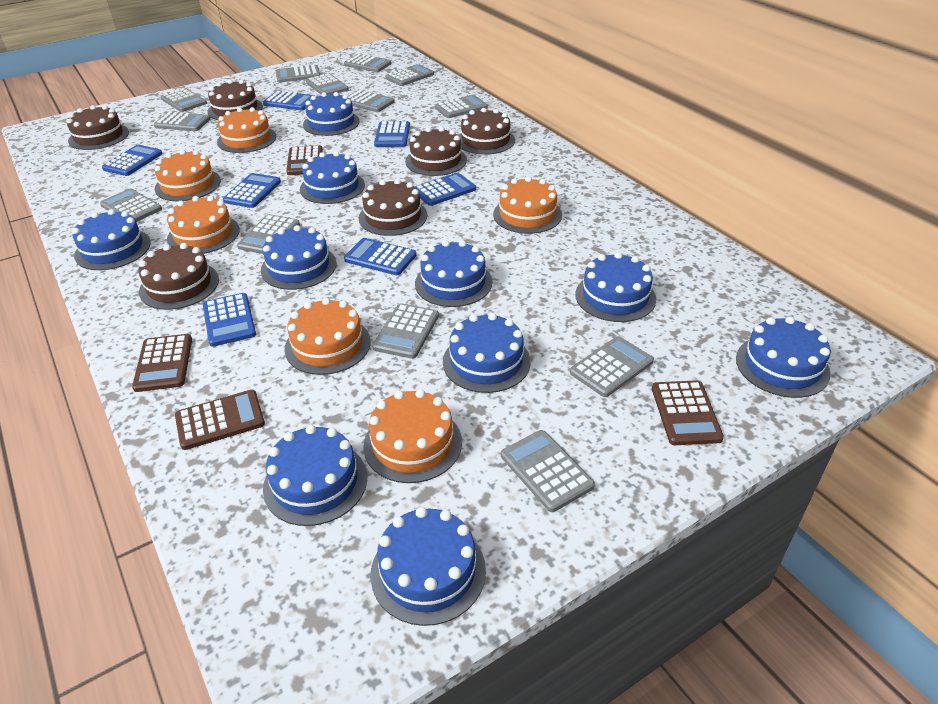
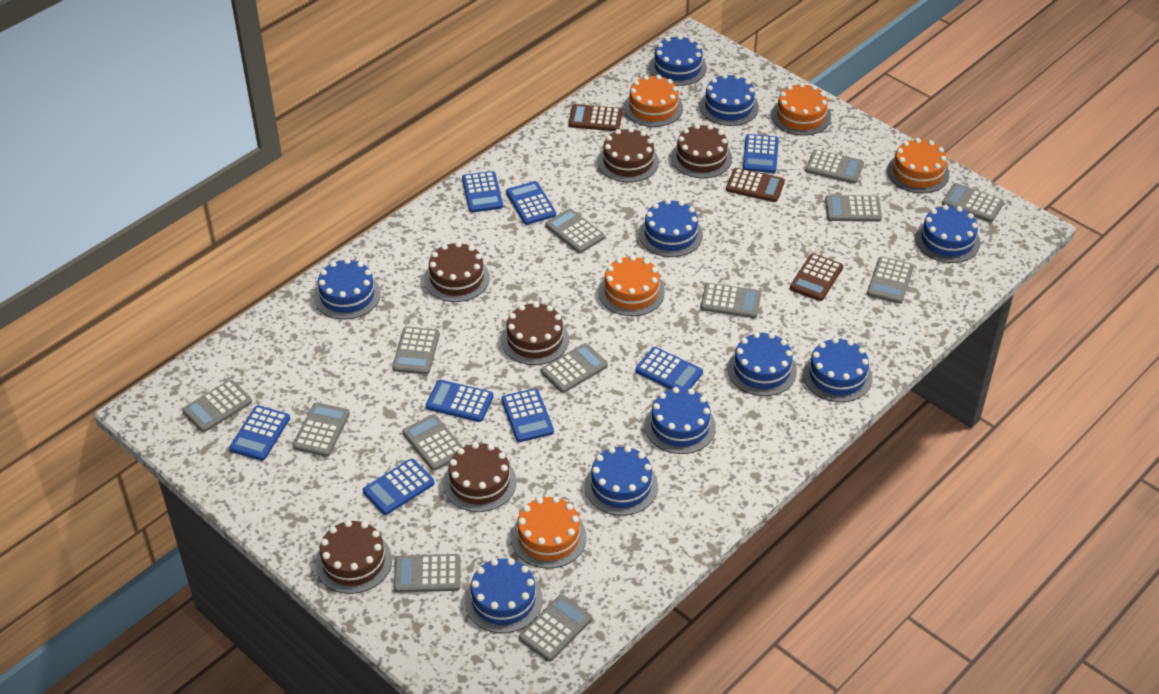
blue calculator: [102,145,163,176] [203,293,256,347] [223,173,281,208] [263,91,314,111] [344,238,416,275] [374,121,410,147] [415,173,476,206] = 7 -> [229,405,290,461] [363,459,435,515] [426,380,493,422] [462,171,503,213] [501,388,554,442] [506,181,556,225] [635,347,703,389] [743,134,779,173] = 8
brown calculator: [132,334,192,392] [175,390,265,450] [286,145,323,175] [652,380,724,445] = 4 -> [568,104,622,131] [726,168,785,202] [790,253,843,301] = 3
orange cake: [154,150,221,201] [167,196,240,254] [217,107,276,153] [285,298,371,375] [363,389,462,483] [493,176,562,234] = 6 -> [511,496,587,569] [599,255,665,316] [624,75,683,127] [771,83,831,136] [887,138,949,193] = 5

